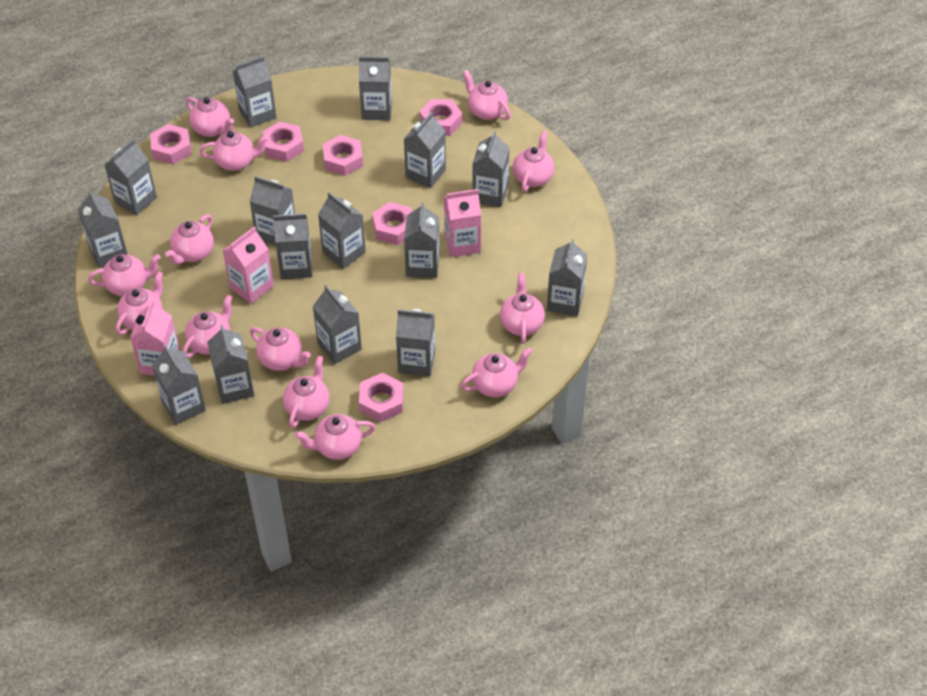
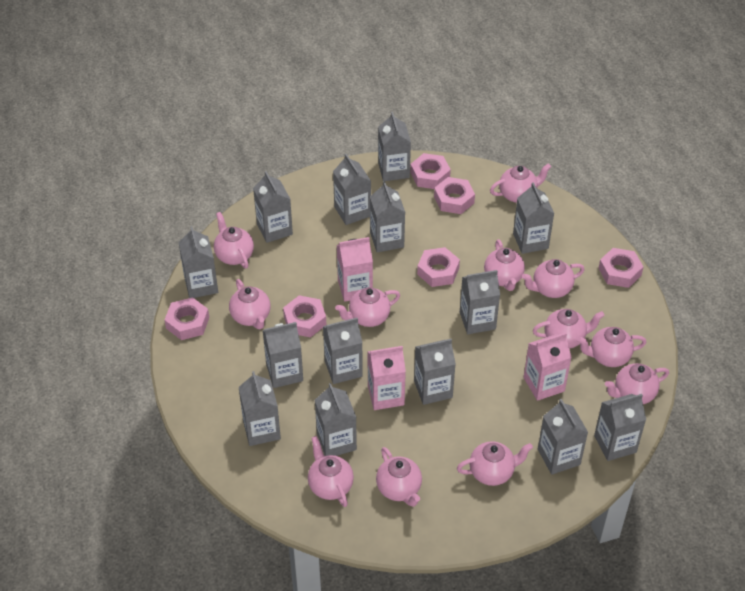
grey carton: [78,190,128,268] [104,139,157,215] [152,345,206,424] [207,325,254,404] [233,56,277,127] [250,176,295,245] [273,214,312,279] [313,285,362,364] [318,192,366,269] [359,56,392,120] [396,309,435,376] [404,111,446,188] [404,202,439,278] [472,131,510,207] [547,238,587,316] = 15 -> [178,226,218,298] [239,371,281,446] [253,171,293,243] [263,322,303,388] [315,383,357,456] [323,318,363,384] [333,154,371,225] [370,181,405,252] [378,112,411,181] [414,339,456,405] [460,270,500,334] [513,182,554,254] [538,399,588,475] [594,394,646,461] = 14
pink teapot: [88,254,161,296] [116,271,163,335] [165,214,214,265] [183,295,232,358] [186,97,234,137] [200,131,268,171] [250,327,311,371] [283,356,330,428] [295,414,375,460] [461,347,532,397] [463,70,511,120] [500,273,545,344] [513,131,554,192] = 13 -> [214,212,254,269] [229,279,271,329] [308,436,354,507] [335,287,400,327] [376,447,422,507] [457,441,533,486] [484,239,525,291] [490,163,551,203] [522,259,585,298] [533,309,605,349] [577,327,647,367] [605,363,669,404] = 12

